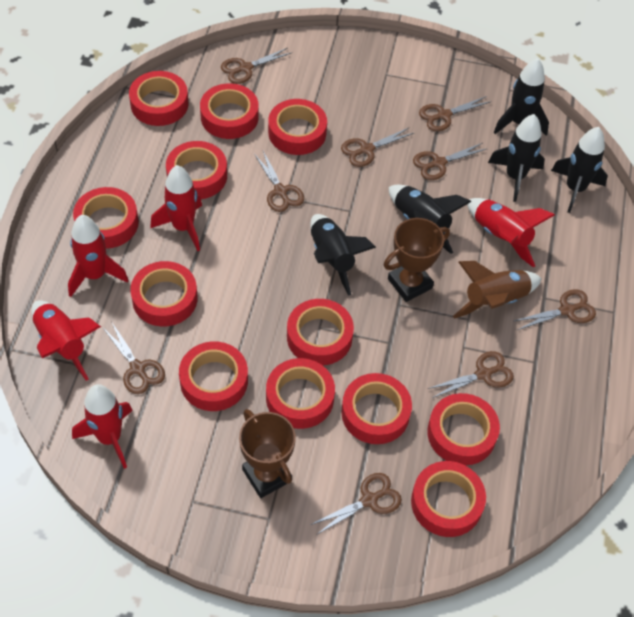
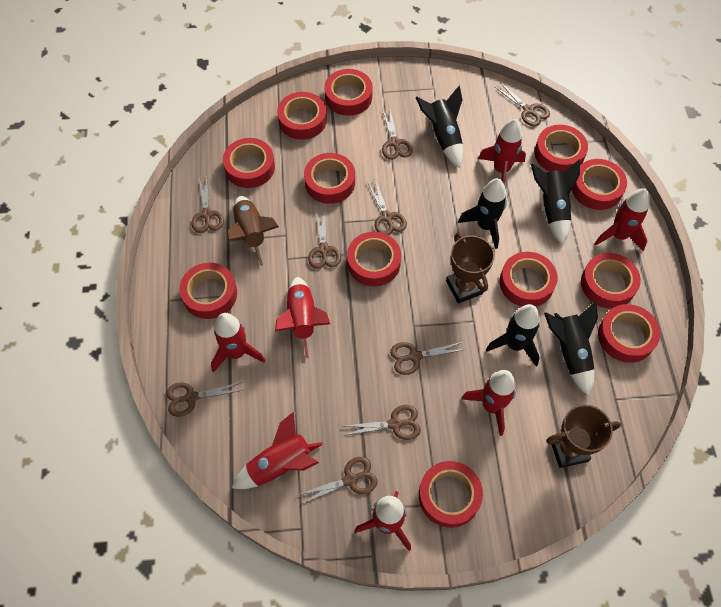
red rocket: [31,300,101,381] [68,215,129,297] [72,384,133,469] [150,165,202,251] [467,198,555,267] = 5 -> [211,313,265,373] [232,412,323,489] [275,277,330,358] [355,491,411,551] [462,370,516,436] [478,119,526,185] [594,188,650,251] = 7

